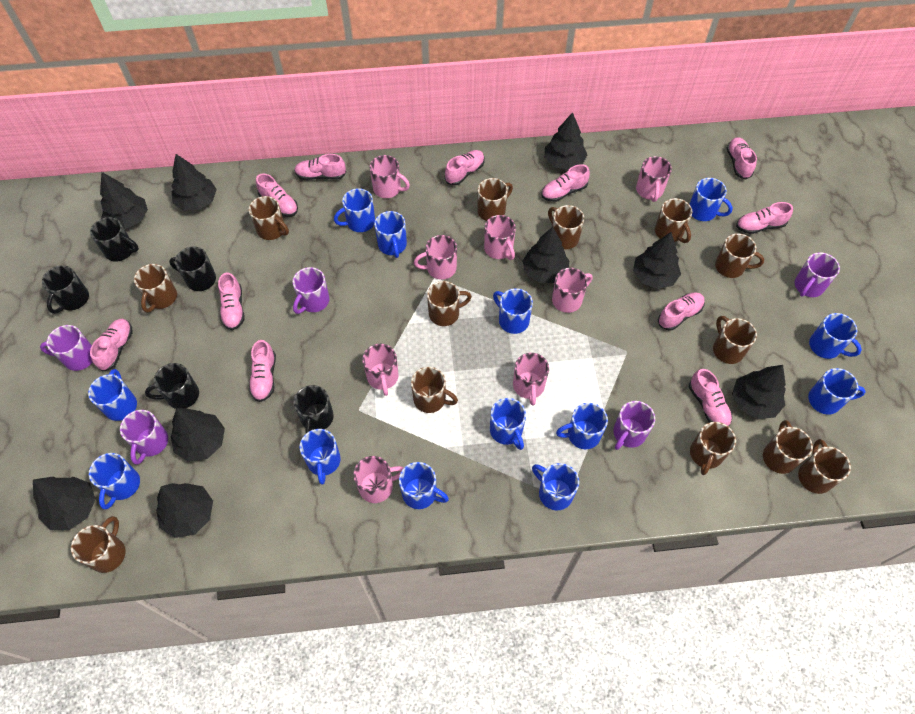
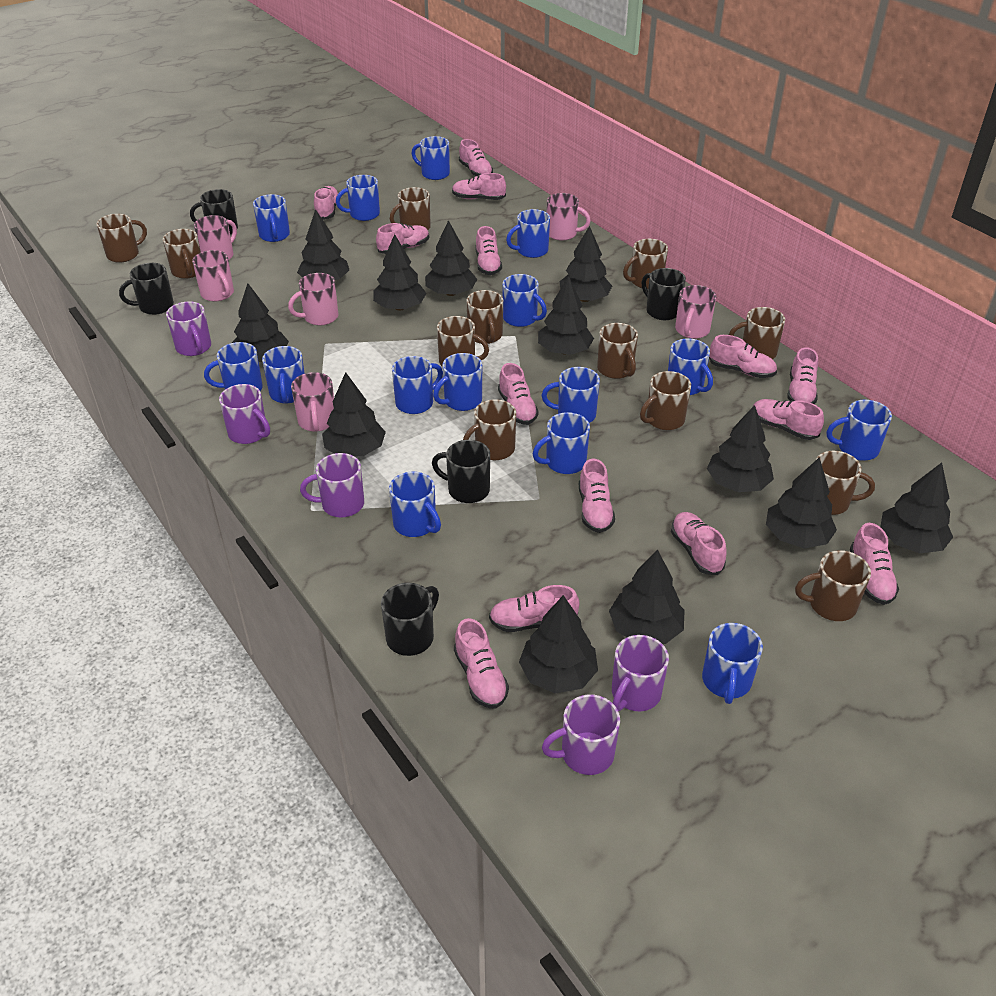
black tree: [33,477,96,530] [100,172,148,229] [156,483,213,538] [171,154,217,211] [171,408,225,462] [522,227,570,283] [545,112,588,170] [633,232,681,289] [732,365,786,419] = 9 -> [232,283,289,362] [297,209,349,280] [322,372,386,456] [373,234,427,311] [425,220,477,296] [519,595,598,694] [538,276,594,355] [560,226,612,302] [609,550,685,644] [707,405,774,492] [766,458,837,548] [880,463,953,553] = 12
blue mug: [88,369,137,421] [89,453,140,510] [299,429,341,485] [334,188,375,232] [374,211,407,258] [399,462,449,509] [490,398,526,450] [493,288,533,334] [532,463,579,510] [556,403,608,449] [689,178,733,221] [808,368,866,415] [809,313,862,359] = 13 -> [204,342,263,391] [253,194,290,242] [262,346,305,403] [336,175,380,221] [389,471,441,537] [392,356,443,414] [412,136,450,180] [433,353,482,411] [502,274,547,327] [506,209,550,258] [533,412,590,474] [542,367,600,423] [668,338,713,395] [702,623,763,704] [827,400,892,461] = 15
brown mug: [71,516,126,573] [134,264,177,313] [249,196,289,240] [411,367,458,413] [427,281,472,326] [477,178,513,221] [548,205,584,249] [655,198,692,243] [690,422,736,475] [713,316,757,364] [715,233,764,278] [763,420,813,474] [798,439,851,494] = 13 -> [96,214,147,263] [163,229,201,279] [390,187,431,230] [437,316,489,366] [463,399,516,460] [466,290,503,344] [597,323,638,379] [623,239,668,289] [640,371,691,430] [729,307,785,359] [795,550,871,621] [816,451,875,515] = 12
pink mug: [353,456,404,503] [362,344,399,396] [369,155,410,198] [414,235,457,280] [484,215,516,260] [513,353,549,406] [552,268,593,313] [636,156,672,202] = 8 -> [192,250,234,302] [194,215,237,260] [288,273,339,326] [291,372,334,432] [547,193,591,241] [675,285,716,339] = 6
pink shoe: [90,319,133,372] [218,272,245,330] [249,340,276,402] [256,173,298,217] [294,154,346,180] [445,150,484,186] [541,164,590,202] [658,292,705,330] [689,369,732,426] [727,137,757,180] [736,202,793,234] = 11 -> [314,186,338,220] [376,223,429,254] [452,173,506,200] [454,618,509,709] [459,139,493,176] [475,226,502,275] [489,585,579,632] [498,363,539,425] [579,458,615,533] [671,512,727,575] [709,335,777,378] [753,399,824,440] [787,347,818,404] [850,523,899,605] = 14

